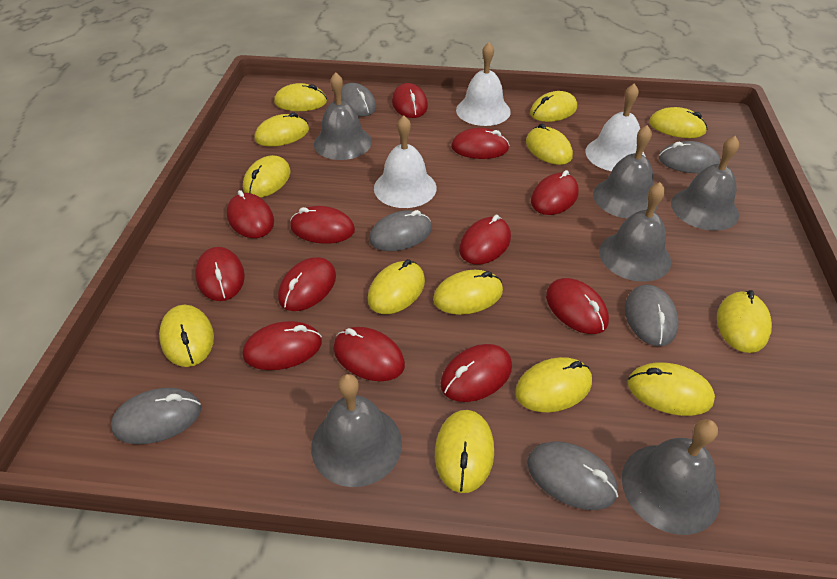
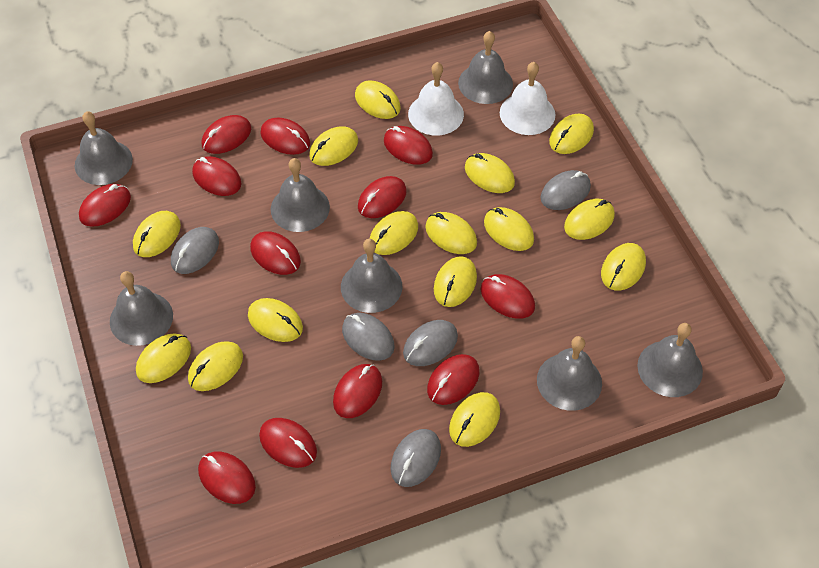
grey bell: [311,374,402,487] [314,72,372,160] [593,125,659,218] [599,182,671,282] [622,419,720,535] [671,136,739,231] = 6 -> [75,111,133,185] [110,271,173,346] [271,158,330,232] [341,239,402,313] [458,31,513,104] [537,336,602,411] [637,323,703,397] = 7
grey mouse: [111,388,201,444] [341,83,376,117] [369,210,432,251] [527,441,618,510] [625,284,679,346] [659,141,720,173] = 6 -> [171,227,219,274] [342,313,395,361] [391,429,441,487] [403,320,458,366] [540,170,591,210] = 5
white bell: [374,116,437,208] [456,42,511,126] [585,83,646,171] = 3 -> [408,62,464,135] [500,62,556,135] = 2
yellow mouse: [159,305,214,367] [243,155,291,198] [254,112,309,147] [274,83,327,111] [368,259,425,314] [433,270,503,315] [435,410,494,493] [515,357,592,412] [526,123,573,165] [530,91,577,122] [628,362,715,416] [649,107,707,138] [717,290,772,353] = 13 -> [133,211,181,257] [136,334,191,383] [188,341,243,391] [248,298,303,342] [309,126,358,166] [355,80,401,119] [370,211,418,255] [425,212,477,254] [434,256,477,307] [449,392,500,447] [465,153,515,193] [484,207,534,251] [549,114,594,154] [564,199,615,240] [601,243,646,291] = 15

